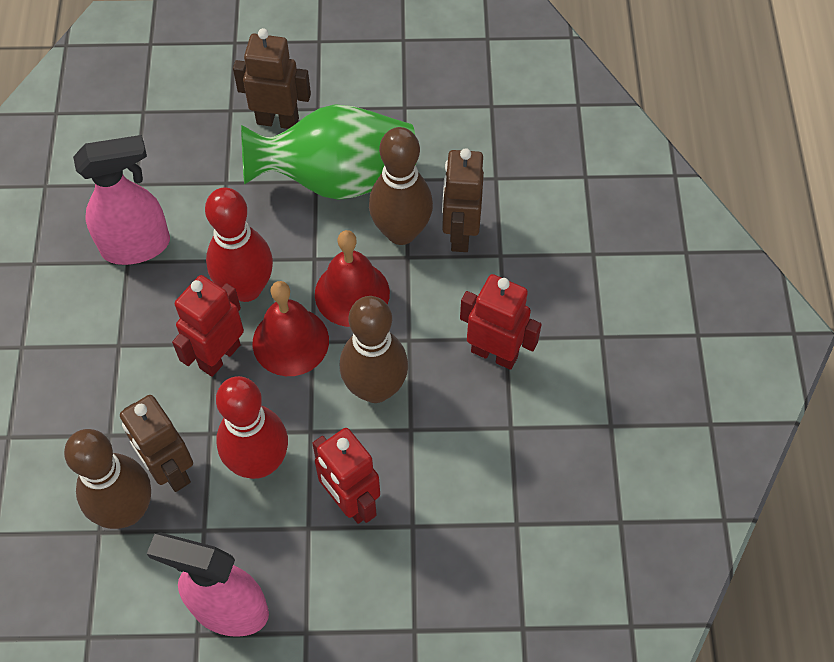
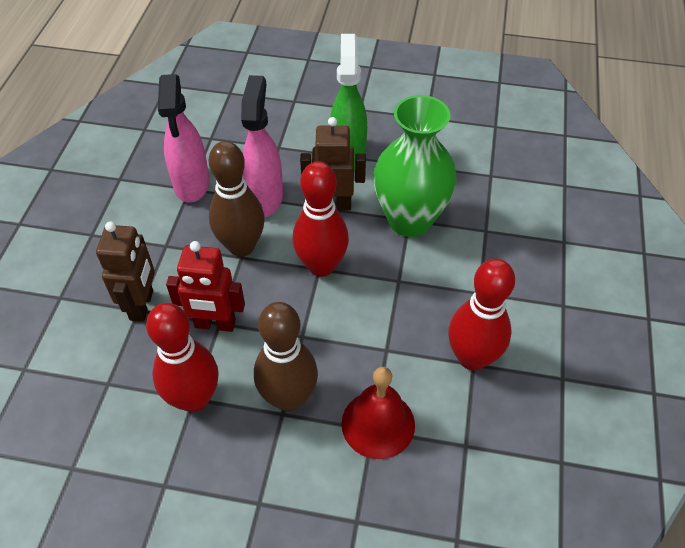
brown bowling pin: [64,429,151,529] [340,296,408,403] [369,127,433,245] = 3 -> [209,141,265,257] [254,302,318,411] = 2
brown robot: [120,395,193,492] [233,28,311,129] [442,148,484,252] = 3 -> [96,222,155,322] [300,117,366,210] = 2
green spray bottle: none = 0 -> [330,34,367,172] = 1
red bell: [252,281,329,376] [315,230,390,327] = 2 -> [341,367,415,459] = 1
red bowling pin: [205,188,273,302] [216,376,288,479] = 2 -> [146,303,219,412] [293,161,349,277] [448,259,515,371] = 3
red robot: [172,275,244,377] [312,428,380,524] [460,274,542,370] = 3 -> [166,241,245,332] = 1

